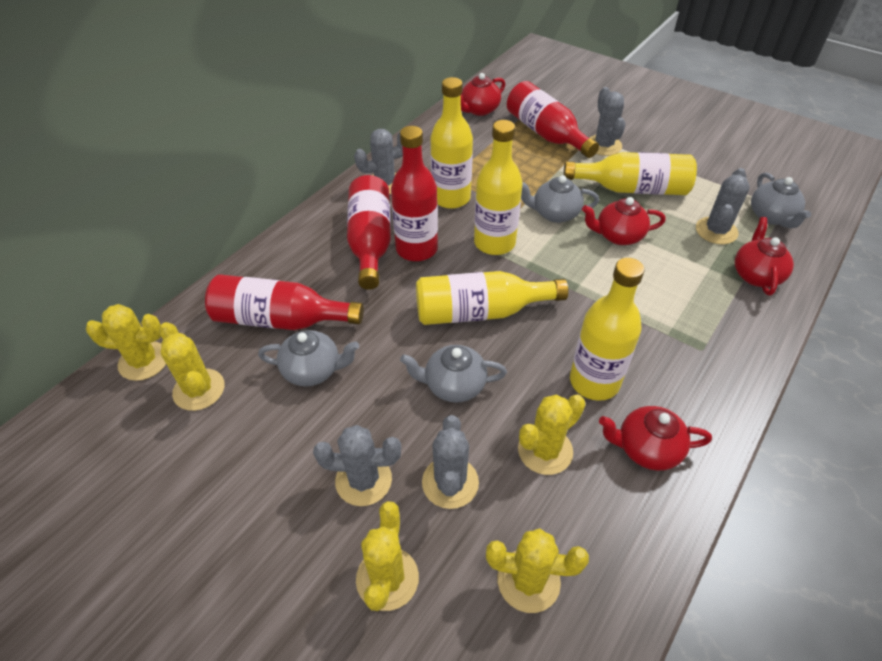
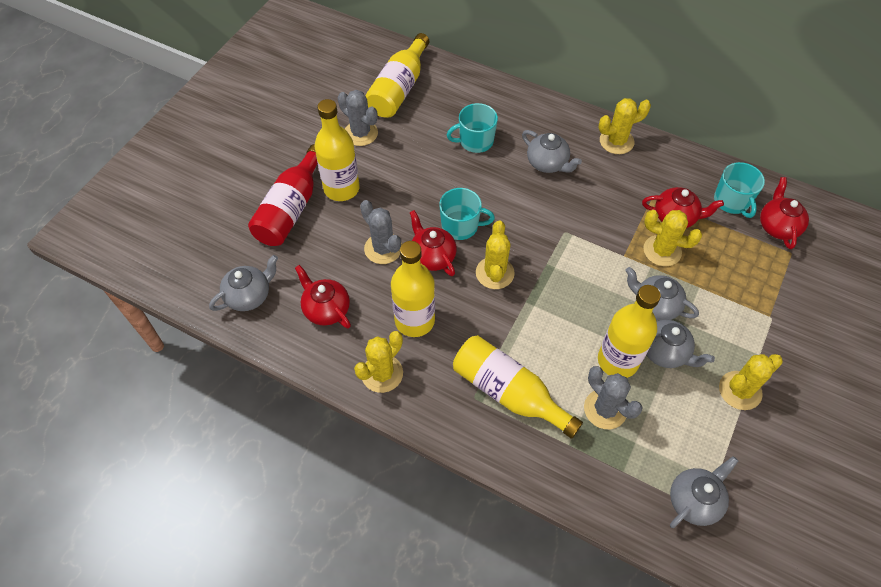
grey cactus: [313,425,401,506] [354,129,403,195] [422,415,479,509] [590,87,625,156] [696,168,750,244] = 5 -> [338,90,378,146] [360,200,402,264] [584,366,642,429] = 3
grey teapot: [258,330,359,386] [400,345,507,403] [521,175,599,223] [751,172,811,228] = 4 -> [209,255,278,311] [522,130,582,173] [625,267,699,321] [646,320,715,368] [670,456,738,528] = 5
red bottle: [205,274,364,330] [347,175,391,290] [391,126,438,261] [507,81,599,158] = 4 -> [248,144,318,246] = 1
turquoise mug: none = 0 -> [439,188,495,240] [447,103,498,153] [714,162,765,218] = 3

